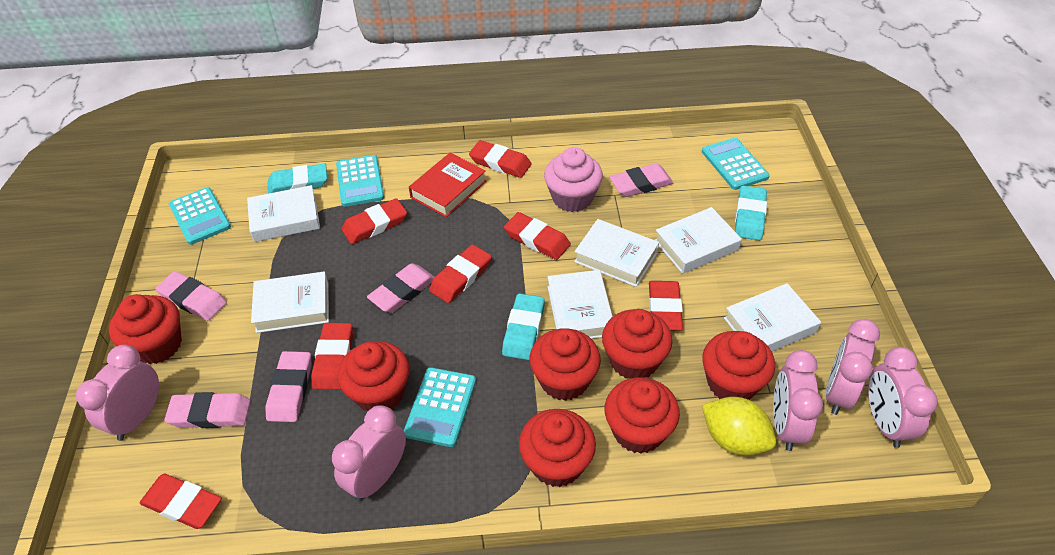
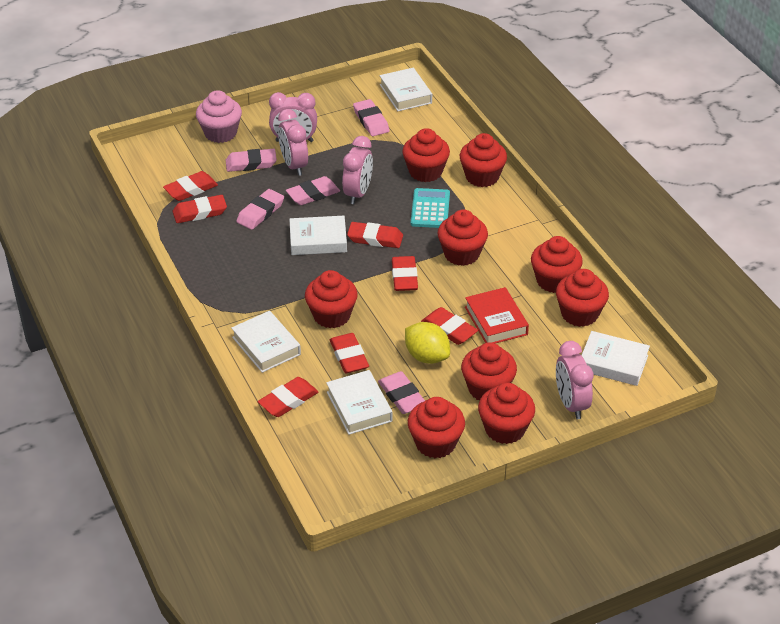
pink clock: [76,345,159,441] [332,406,406,501] [773,350,823,451] [826,319,880,415] [868,347,938,448] = 5 -> [269,92,317,142] [278,109,308,176] [342,136,373,204] [556,341,594,419] = 4
red cupcake: [109,294,182,364] [338,341,409,411] [519,409,596,487] [530,328,601,401] [602,309,672,379] [605,377,680,454] [702,331,775,400] = 7 -> [305,270,358,328] [402,128,450,182] [408,397,465,458] [437,209,488,266] [460,133,507,187] [461,342,517,400] [478,383,535,444] [531,236,583,293] [556,269,609,327] = 9
turquoise calculator: [169,187,231,245] [336,155,384,207] [404,367,476,447] [702,138,770,190] = 4 -> [411,188,450,228] = 1
turquoise eraser: [268,163,327,194] [502,293,545,360] [735,186,767,241] = 3 -> none = 0
white book: [247,185,320,242] [251,272,329,333] [548,270,613,339] [574,219,659,287] [655,207,742,274] [724,283,821,351] = 6 -> [231,311,301,373] [289,216,347,255] [326,370,393,435] [380,68,432,111] [581,331,650,386] = 5

